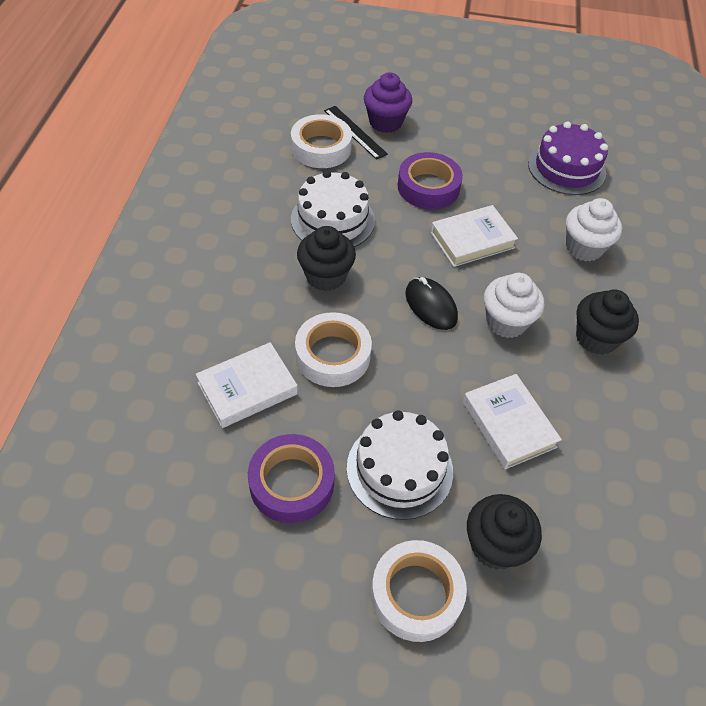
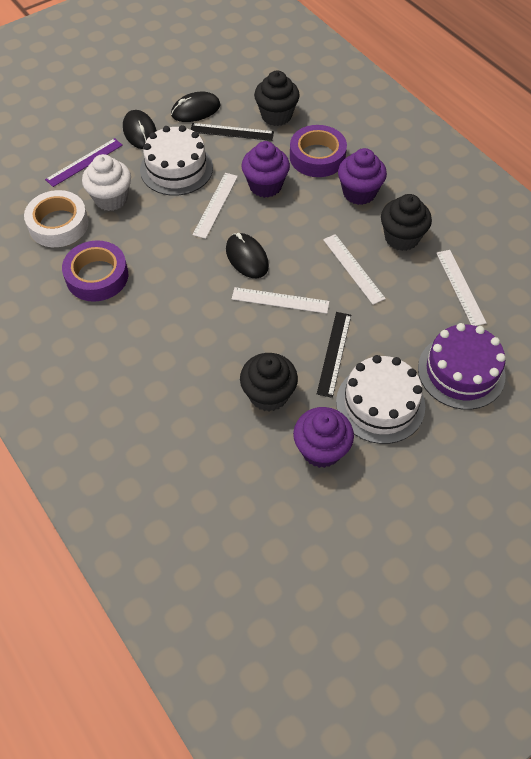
black mouse: [405,277,458,330] = 1 -> [123,110,157,149] [171,92,221,122] [226,233,269,278] = 3
black ruler: [324,106,388,160] = 1 -> [190,123,274,141] [317,312,351,398] = 2
purple cupcake: [364,72,412,133] = 1 -> [241,141,290,198] [293,407,354,468] [338,148,387,205] = 3
purple ruler: none = 0 -> [45,138,123,187] = 1
white book: [196,342,298,428] [430,205,518,267] [463,374,562,469] = 3 -> none = 0
white cupcake: [484,273,544,338] [566,198,622,262] = 2 -> [82,154,131,211] = 1
white ruler: none = 0 -> [193,173,238,239] [232,287,329,314] [323,234,386,305] [436,250,486,326] = 4
white tape: [291,114,352,168] [295,312,372,387] [371,540,467,642] = 3 -> [24,190,89,247] = 1

